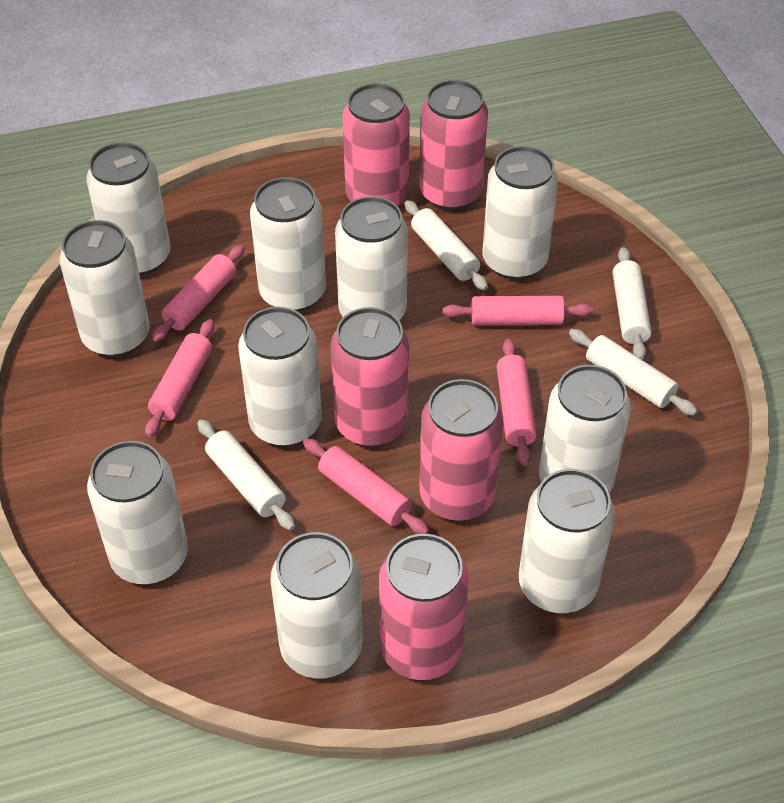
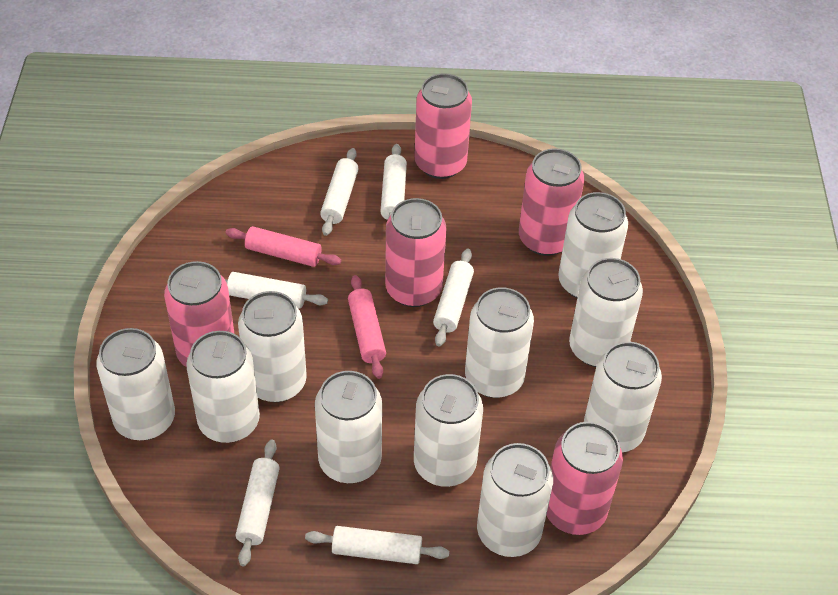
pink rolling pin: [145,319,214,437] [152,245,245,342] [303,438,429,534] [443,296,593,325] [497,339,537,466] = 5 -> [225,226,342,267] [348,275,386,379] = 2
white rolling pin: [197,419,295,530] [405,200,488,290] [569,329,697,416] [613,247,652,360] = 4 -> [225,272,328,308] [236,440,280,567] [305,526,449,564] [320,148,359,236] [380,144,407,220] [433,249,474,347] = 6

